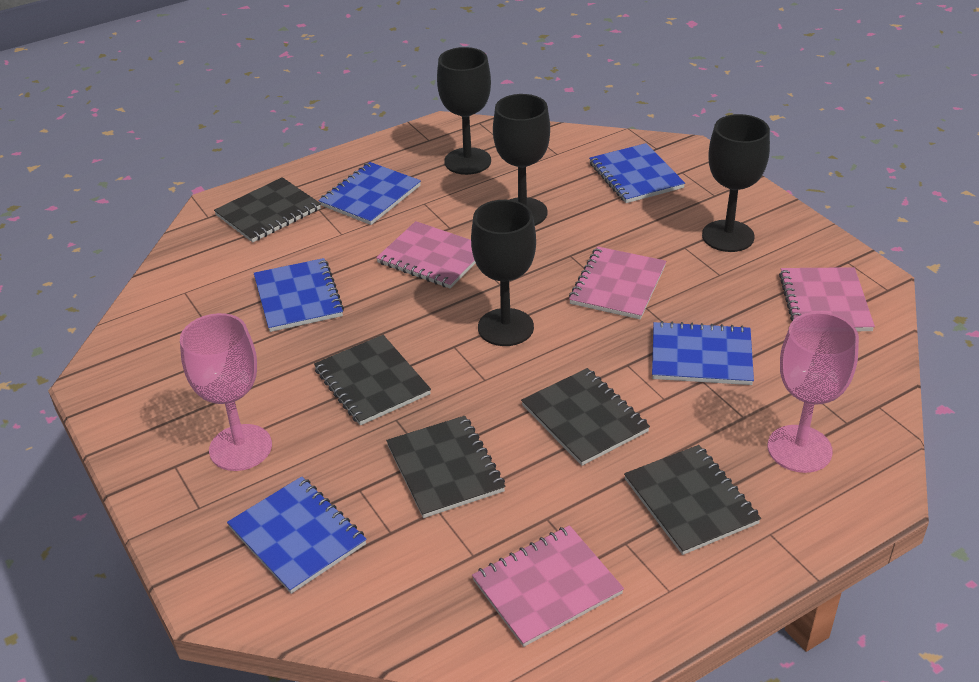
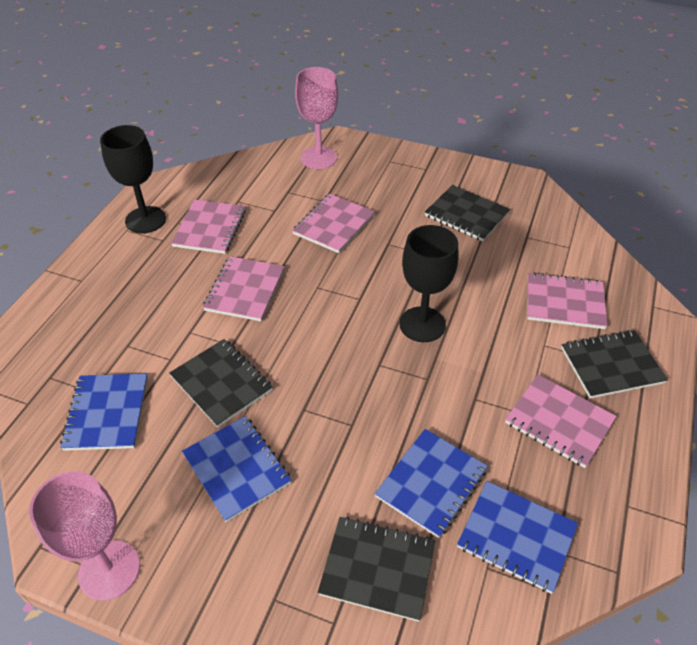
black goblet: [437,47,491,175] [471,200,536,346] [493,94,550,226] [702,114,770,252] = 4 -> [100,125,166,234] [399,225,458,342] = 2
black notebook: [214,177,321,243] [314,335,431,425] [386,416,505,518] [521,368,650,466] [624,445,761,555] = 5 -> [169,339,273,428] [318,517,435,622] [425,185,510,241] [561,330,668,398] = 4
blue notebook: [227,476,367,594] [254,258,344,332] [318,162,421,225] [589,143,685,203] [652,321,754,385] = 5 -> [60,374,148,451] [182,416,291,522] [374,429,488,538] [457,481,578,594] = 4
pink notebook: [376,221,476,289] [472,525,624,647] [569,246,666,319] [779,267,875,331] = 4 -> [171,199,246,254] [203,256,285,321] [292,193,375,253] [505,375,617,468] [528,272,607,329] = 5

